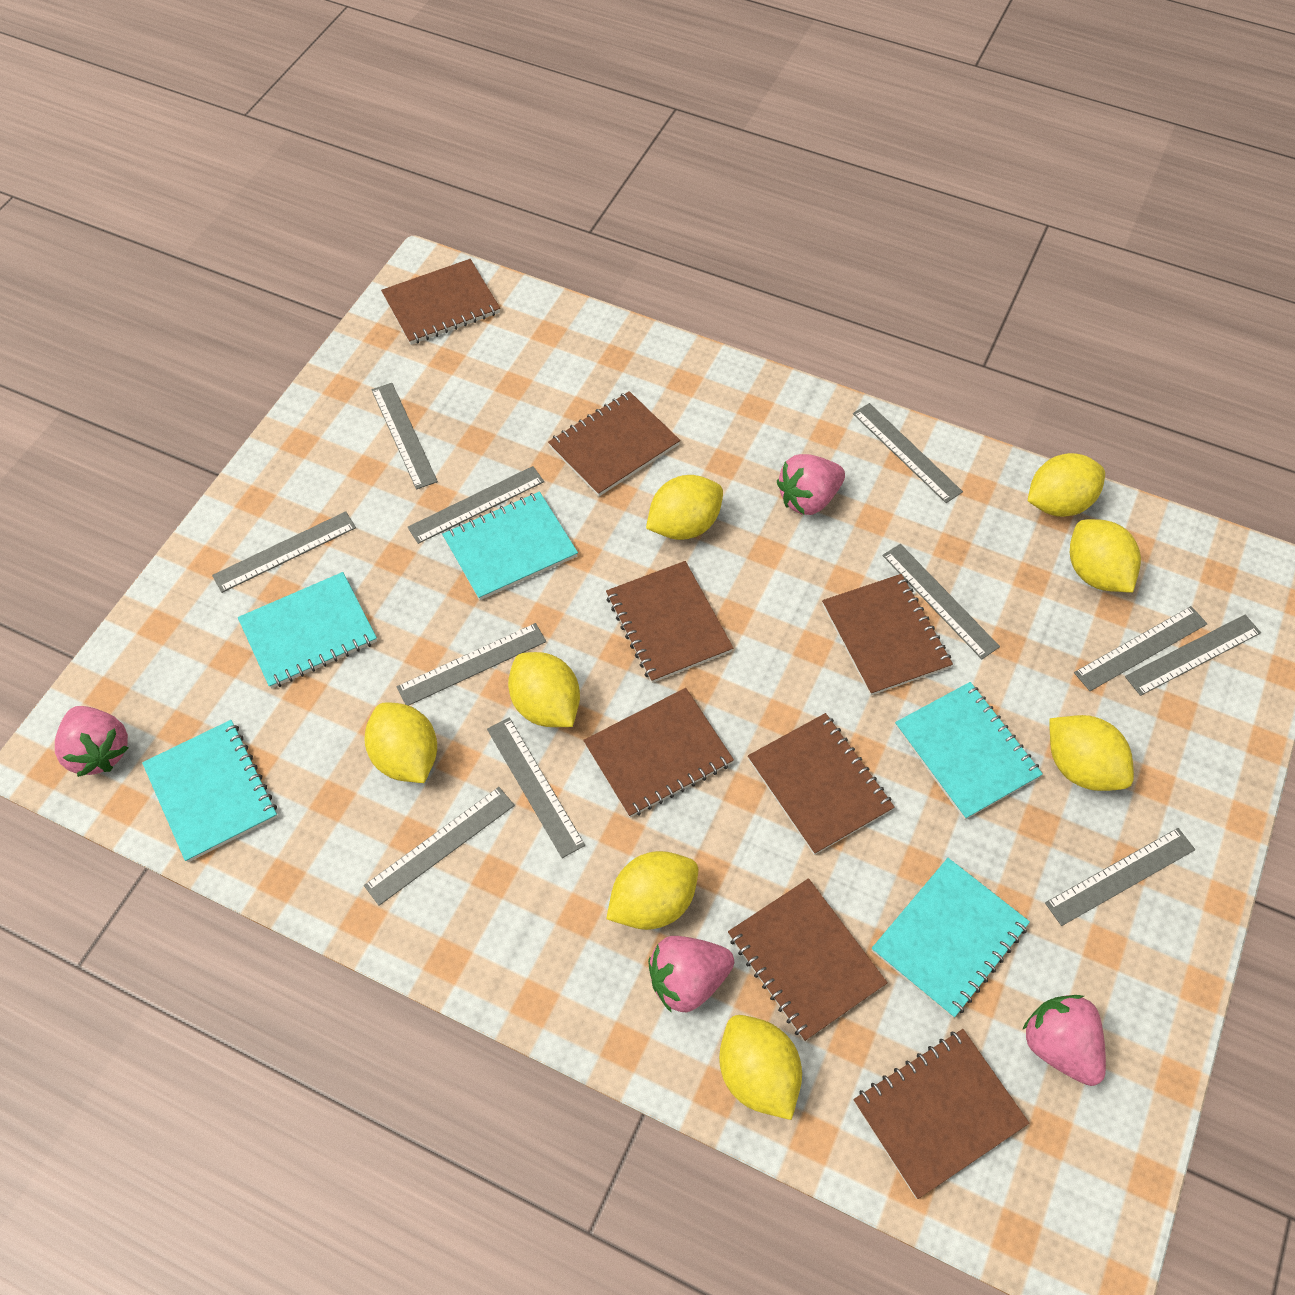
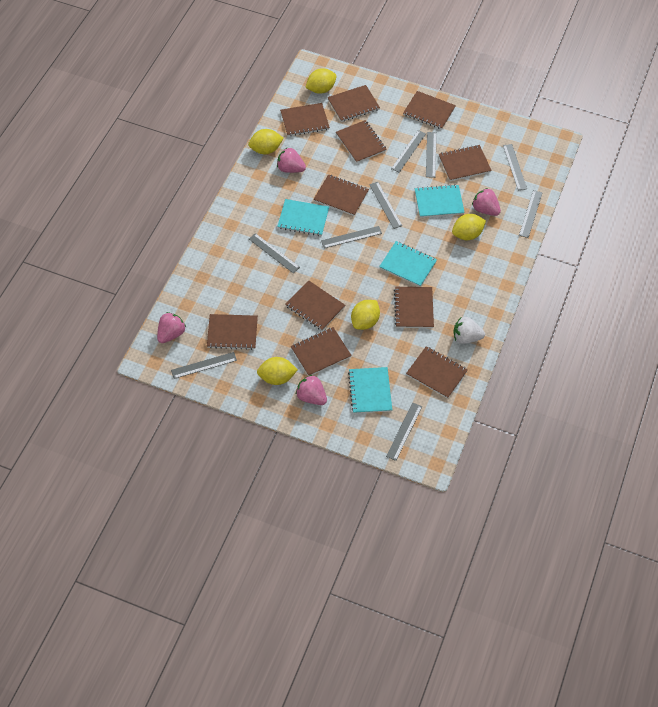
brown notebook: [381,259,500,345] [548,391,680,497] [583,688,734,818] [606,561,733,683] [728,878,888,1041] [748,713,895,855] [822,574,953,696] [854,1029,1029,1199] = 8 -> [207,314,258,350] [280,103,330,136] [285,281,346,331] [291,327,352,376] [314,174,369,216] [327,85,380,122] [336,120,387,163] [394,287,434,328] [403,91,456,129] [406,346,468,399] [439,145,492,181] = 11
grey ruler: [212,511,356,593] [364,787,515,906] [371,383,438,489] [397,623,546,706] [408,466,544,544] [487,718,585,858] [853,403,963,503] [882,544,1000,659] [1045,828,1195,926] [1074,606,1207,691] [1125,615,1261,696] = 11 -> [171,352,237,379] [249,233,300,273] [321,226,382,248] [369,182,402,229] [386,402,422,461] [391,130,426,173] [426,132,437,178] [503,144,527,190] [519,190,542,238] = 9
turquoise notebook: [142,720,278,862] [238,572,377,689] [442,492,578,600] [872,858,1030,1018] [895,682,1043,820] = 5 -> [277,199,329,236] [348,367,392,414] [379,241,437,287] [415,185,465,218] = 4
white strawberry: none = 0 -> [453,317,485,344] = 1
yellow lemon: [365,702,437,783] [508,652,580,727] [607,851,698,930] [646,475,723,540] [719,1015,802,1120] [1028,453,1105,517] [1049,715,1134,791] [1070,519,1141,592] = 8 -> [248,129,284,154] [257,357,298,385] [305,68,337,94] [351,300,380,330] [452,214,486,240] = 5

